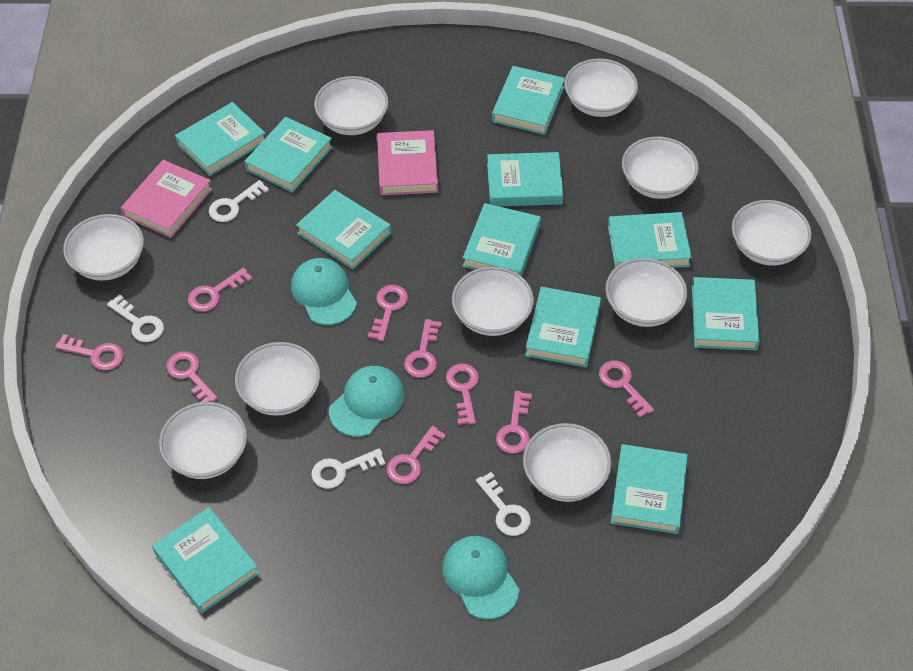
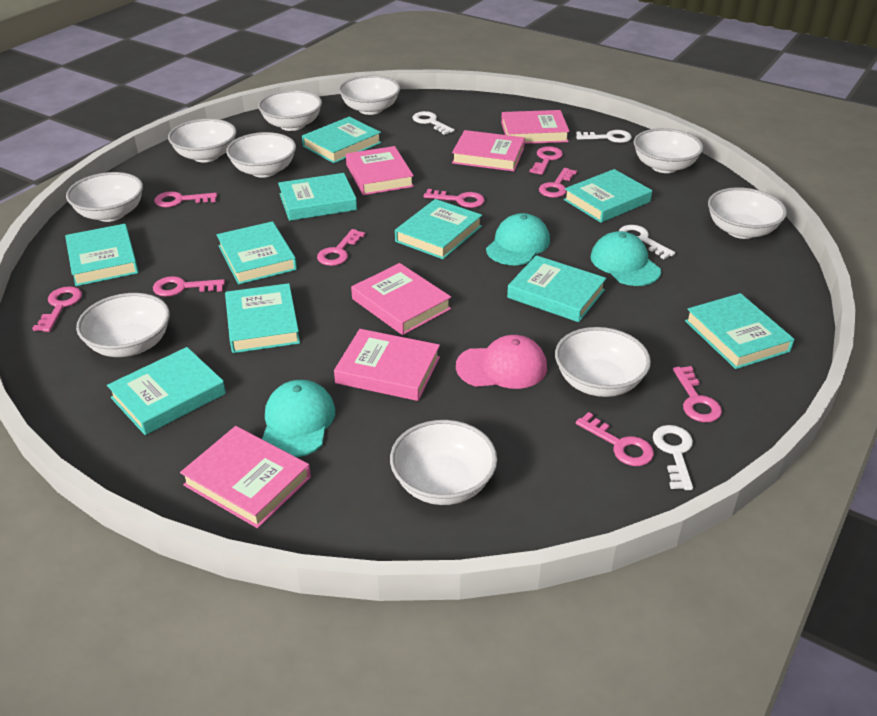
pink book: [121,160,212,238] [377,130,438,195] = 2 -> [180,426,311,528] [334,329,440,401] [346,146,414,195] [351,263,451,335] [452,130,525,171] [501,110,570,144] = 6
pink cap: none = 0 -> [456,335,547,389] = 1
turquoise book: [152,507,259,613] [175,102,265,176] [244,117,333,193] [296,190,391,269] [463,203,541,276] [487,152,564,207] [492,66,565,135] [525,287,601,367] [608,212,692,268] [611,444,688,534] [692,277,760,350] = 11 -> [65,224,139,286] [107,347,226,435] [216,221,297,284] [225,283,300,353] [278,173,357,221] [302,117,381,163] [395,199,482,259] [507,255,606,322] [564,169,652,223] [685,293,794,369] = 10

